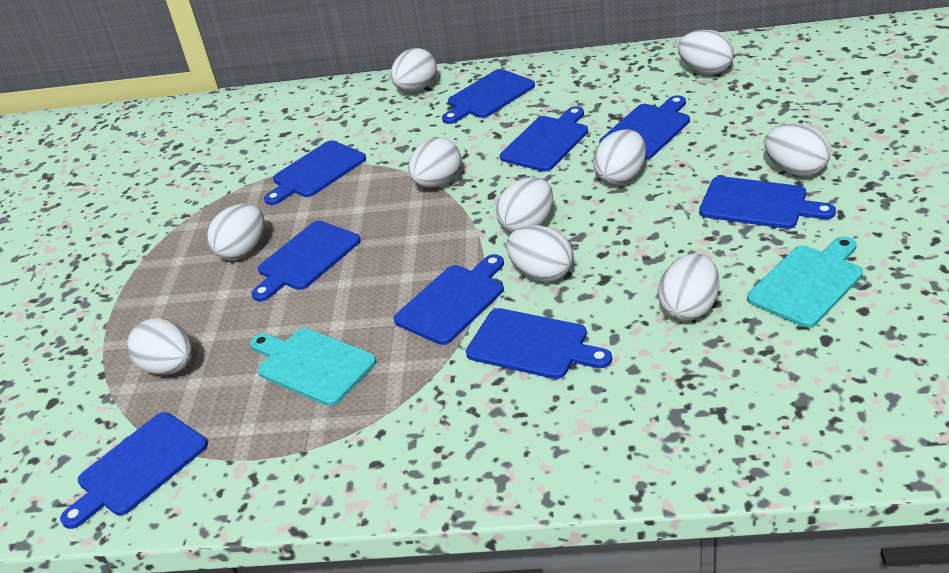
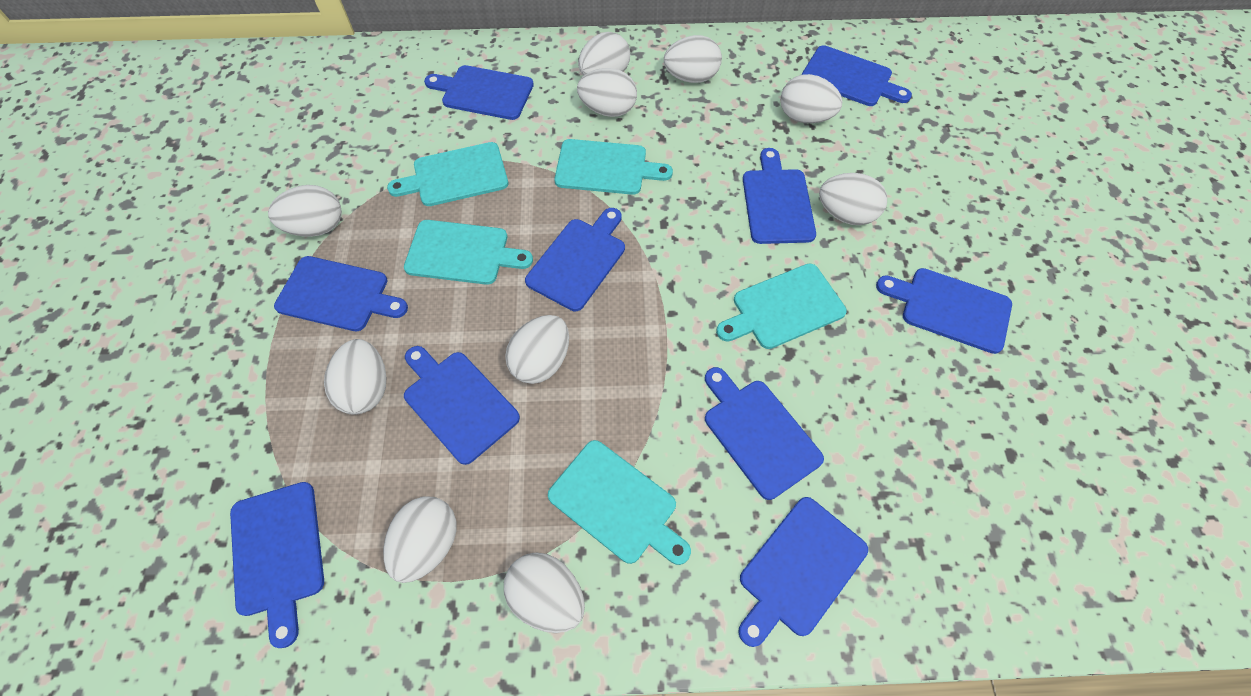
blue cutting board: [60,412,208,529] [251,221,361,301] [264,140,366,205] [394,254,504,345] [442,69,535,124] [466,308,612,379] [500,106,588,172] [599,95,690,159] [699,176,836,229] = 9 -> [230,482,324,648] [274,256,408,331] [404,346,520,465] [424,65,534,120] [525,208,625,311] [705,367,824,500] [738,497,868,647] [743,148,816,244] [802,45,912,106] [876,268,1012,354] = 10
turquoise cutting board: [250,328,376,406] [747,237,863,328] = 2 -> [387,142,508,206] [404,220,533,285] [548,440,691,565] [554,139,673,195] [716,263,847,349] = 5

